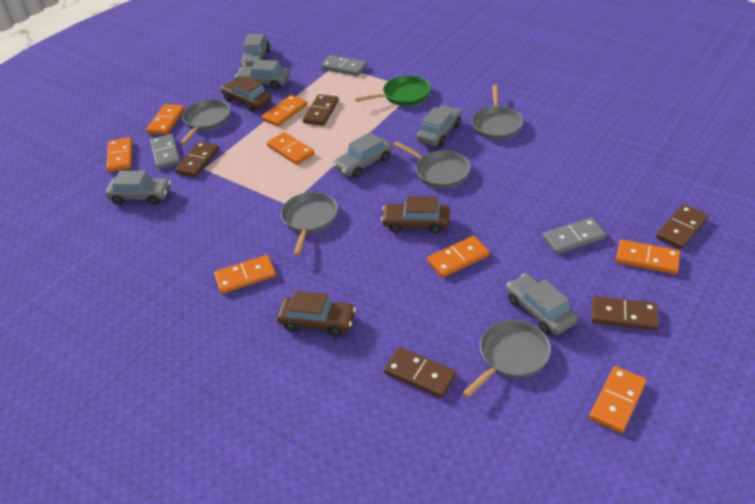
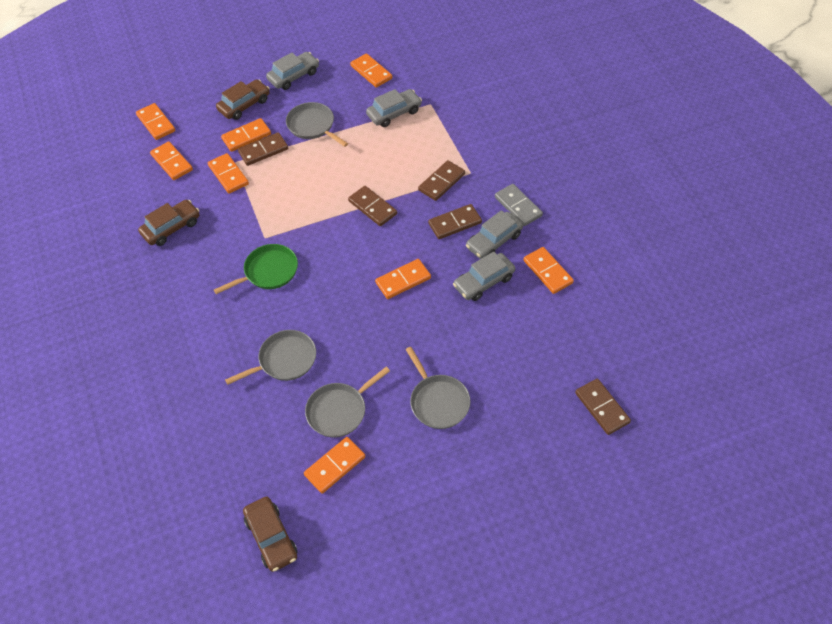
grey car: [106,171,171,205] [235,60,290,90] [240,34,270,67] [333,132,392,178] [416,105,461,146] [506,274,578,335] = 6 -> [266,52,319,90] [366,89,422,127] [453,251,515,301] [466,210,523,259] = 4
grey domino: [150,134,181,169] [321,55,367,76] [543,218,606,254] = 3 -> [495,184,543,226] = 1
grey pan: [180,99,231,145] [281,192,338,255] [393,141,471,188] [462,320,551,398] [472,85,523,140] = 5 -> [225,330,316,385] [286,102,348,147] [305,367,390,438] [406,347,471,429] = 4

